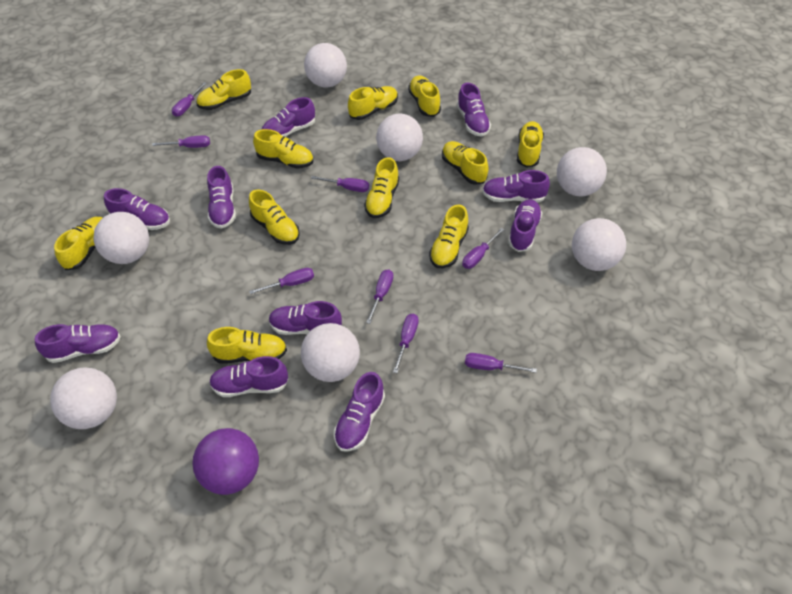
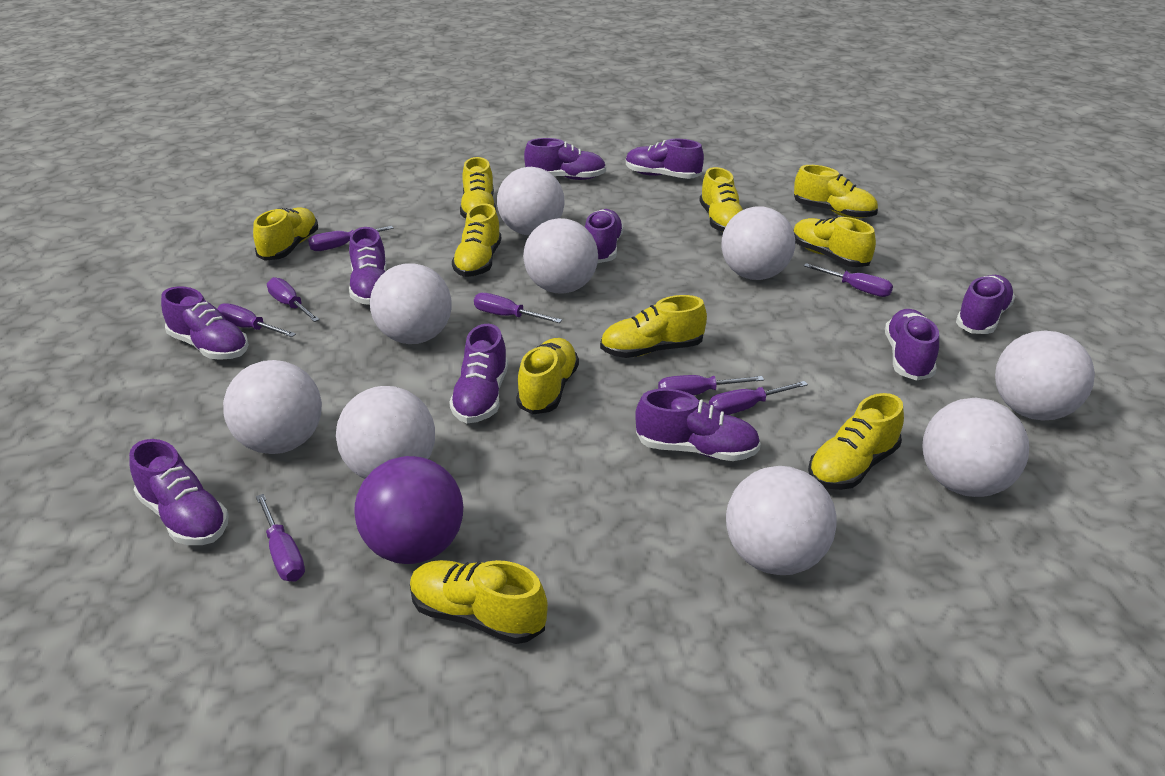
white ball: [50,367,117,429] [94,212,149,264] [301,323,360,382] [304,43,347,88] [376,113,423,161] [557,147,607,197] [572,218,626,271] = 7 -> [223,360,322,454] [336,386,435,479] [370,263,452,344] [497,167,565,235] [523,218,598,294] [722,207,795,280] [726,466,837,575] [922,397,1029,497] [995,331,1095,421] = 9
yellow shoe: [54,217,102,270] [196,69,251,110] [207,327,287,363] [249,189,300,245] [253,129,313,169] [348,86,398,120] [364,157,399,218] [408,75,441,117] [429,205,469,268] [442,141,488,185] [517,121,544,168] = 11 -> [253,207,318,261] [410,560,548,644] [452,203,501,277] [460,157,496,218] [516,338,579,415] [600,295,707,358] [699,167,743,232] [793,217,876,267] [794,165,878,219] [808,393,904,490] = 10

